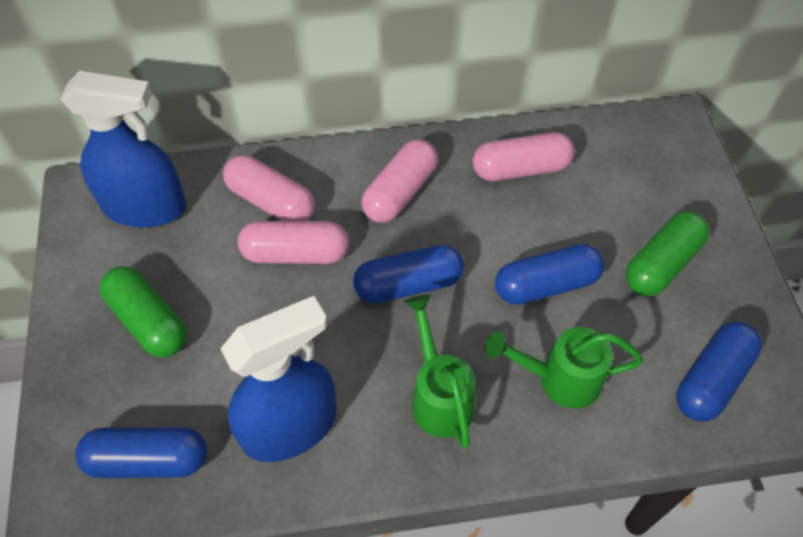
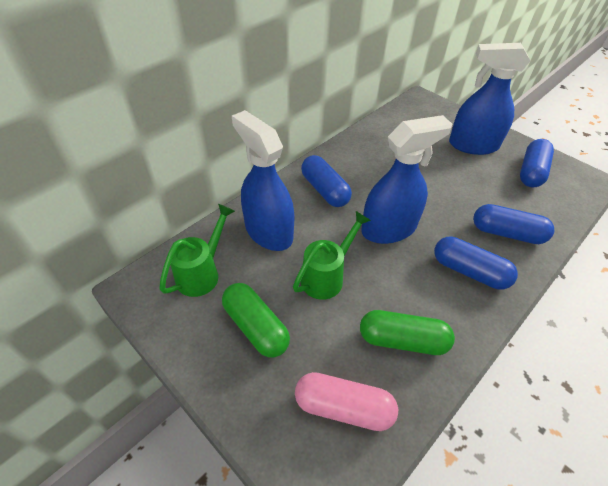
blue spray bottle: [60,71,186,228] [220,296,336,462] = 2 -> [232,110,294,251] [362,115,452,244] [449,43,530,155] = 3
pink capsule: [223,155,315,221] [238,221,349,264] [361,139,438,223] [473,132,575,181] = 4 -> [295,372,398,431] = 1

